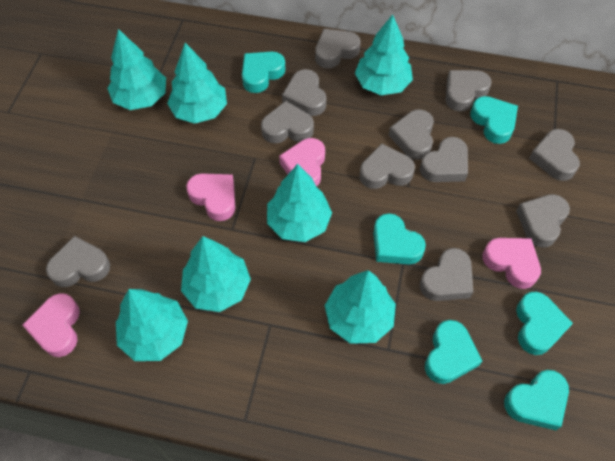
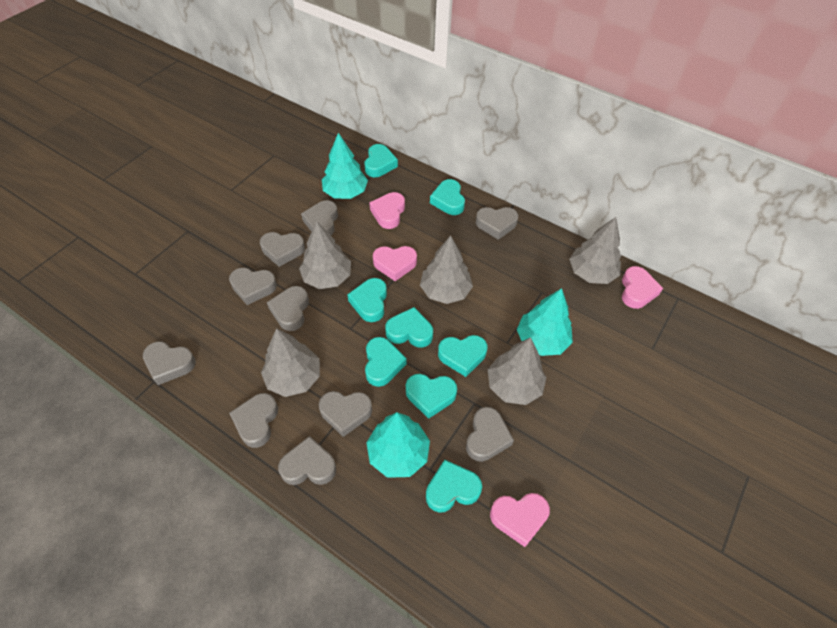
grey heart: [46,236,110,287] [261,101,314,143] [282,69,326,116] [315,29,360,68] [360,143,415,189] [389,109,434,160] [420,137,468,182] [420,248,473,301] [446,70,492,111] [516,194,570,248] [529,129,580,181] = 11 -> [143,341,196,385] [229,268,277,305] [229,393,278,448] [260,232,305,267] [267,286,309,331] [278,436,336,485] [301,200,338,235] [319,391,372,437] [466,407,514,462] [476,207,518,240] = 10
grey tree: none = 0 -> [261,328,320,397] [299,221,351,289] [420,235,473,304] [488,337,546,405] [569,217,621,284] = 5
turquoise heart: [242,52,285,93] [373,213,426,265] [425,320,482,384] [470,96,518,144] [504,370,569,430] [516,292,573,355] = 6 -> [347,278,387,322] [365,144,398,177] [365,337,407,387] [385,307,433,348] [406,374,457,419] [426,460,482,513] [430,179,465,215] [438,335,488,377] = 8
turquoise tree: [107,29,166,110] [116,289,188,361] [167,43,227,124] [181,236,251,312] [267,164,332,242] [325,270,396,344] [355,14,413,95] = 7 -> [322,133,368,199] [366,412,430,478] [517,288,573,356] = 3

